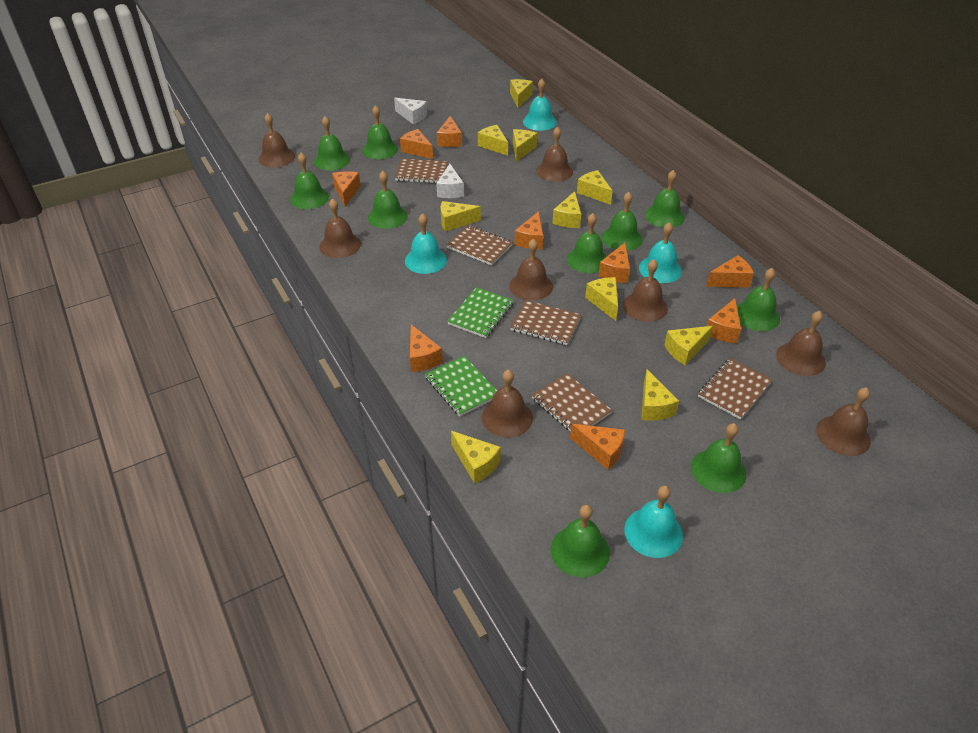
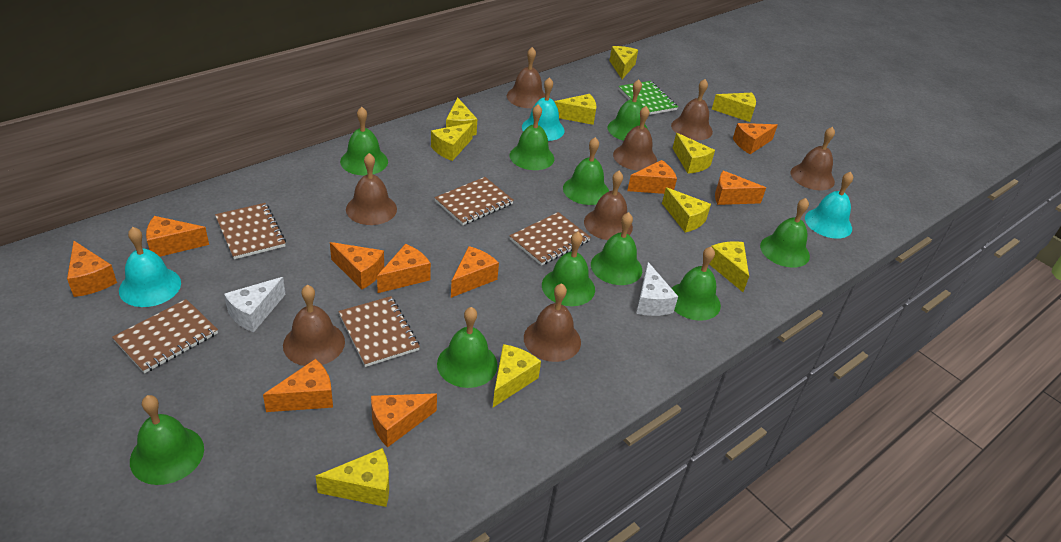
green notebook: [425,356,497,416] [447,287,514,338] = 2 -> [619,81,678,115] = 1
orange cheese: [332,171,361,207] [400,129,433,159] [410,325,443,372] [437,116,462,147] [515,211,543,250] [570,424,625,470] [599,243,630,283] [706,255,754,288] [707,298,741,343] = 9 -> [67,241,117,297] [146,216,209,257] [263,359,333,412] [330,242,384,290] [371,393,437,447] [377,244,431,293] [451,246,499,298] [627,160,677,194] [715,171,766,205] [733,123,778,154] = 10
turquoise bell: [405,213,447,274] [523,79,557,131] [624,486,683,558] [639,222,682,283] = 4 -> [119,227,181,307] [522,77,565,141] [805,172,853,239] = 3

